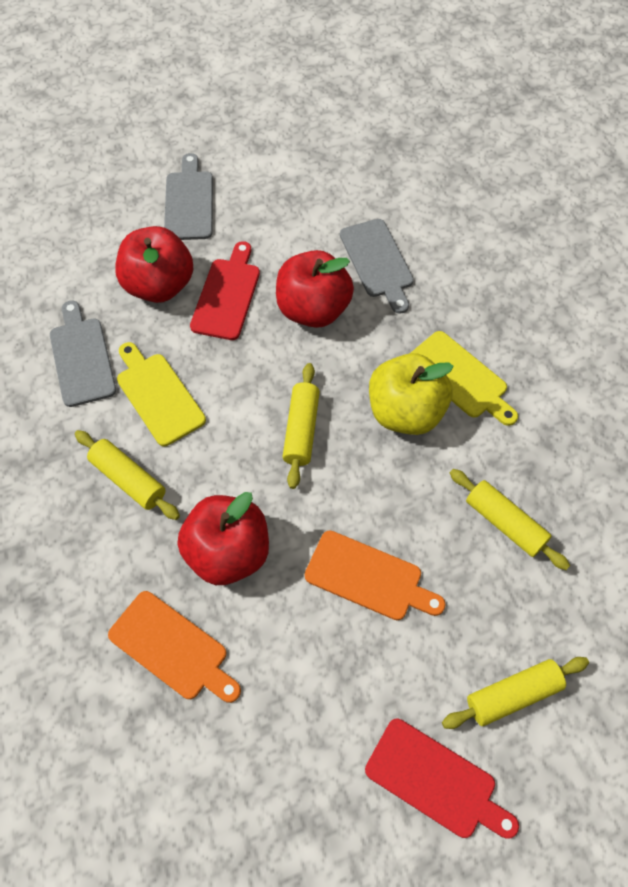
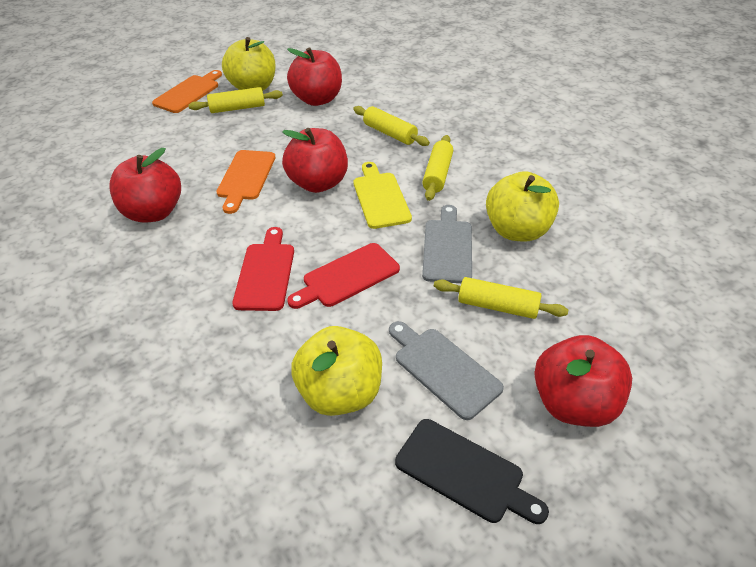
black cutting board: none = 0 -> [395,419,549,524] = 1
grey cutting board: [50,301,116,407] [164,153,213,240] [340,219,414,314] = 3 -> [389,321,504,420] [422,205,472,283] = 2
red apple: [115,226,193,303] [177,492,269,585] [276,250,354,328] = 3 -> [109,148,181,223] [282,128,348,193] [287,47,342,106] [534,335,632,427] = 4
yellow apple: [369,353,454,435] = 1 -> [222,37,276,91] [291,326,382,416] [486,171,559,241] = 3
yellow cutting board: [117,342,206,446] [411,331,518,426] = 2 -> [353,162,412,229] = 1

